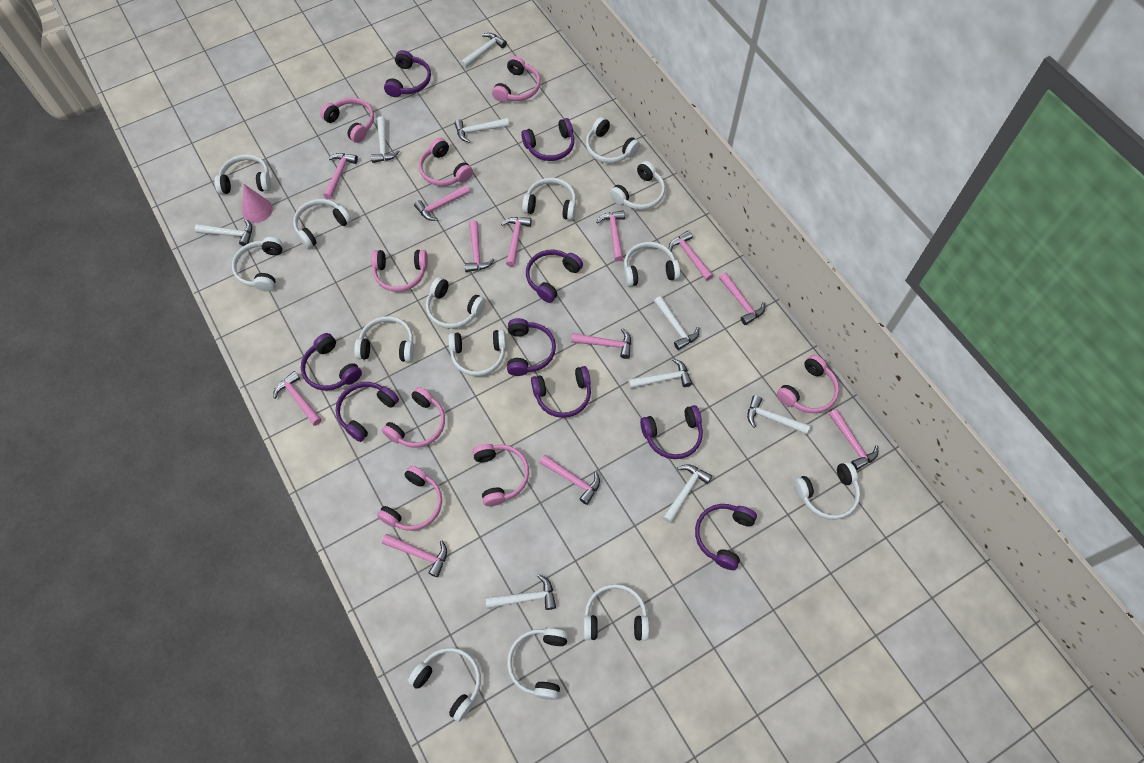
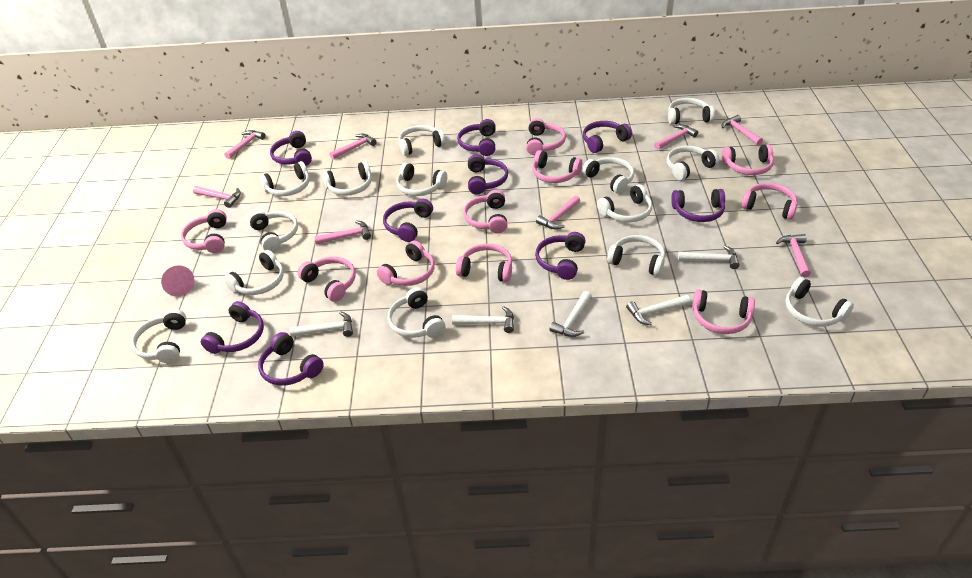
pink hammer: [273,371,322,426] [323,153,358,199] [382,534,447,577] [414,185,470,221] [464,220,495,272] [501,217,532,267] [540,455,600,505] [571,328,631,359] [596,210,625,261] [669,230,713,281] [719,272,765,325] [829,409,878,470] = 12 -> [193,186,241,208] [224,130,265,159] [314,220,371,245] [329,134,377,159] [536,195,580,229] [654,124,698,150] [722,115,763,145] [776,234,811,278] = 8
pink headphones: [320,98,374,143] [371,250,428,292] [377,466,442,531] [382,387,445,448] [419,138,473,186] [473,444,529,506] [492,56,541,102] [777,355,839,413] = 8 -> [181,209,227,253] [298,257,356,302] [377,241,435,286] [456,244,512,282] [463,190,508,234] [526,118,566,155] [532,150,582,183] [692,289,755,334] [722,144,774,175] [741,183,798,220] = 10
white hammer: [195,219,252,246] [371,116,400,163] [454,118,509,143] [461,33,507,68] [485,574,556,610] [628,358,692,389] [654,296,699,350] [663,464,712,524] [747,395,810,434] = 9 -> [290,311,353,337] [452,306,514,333] [550,291,592,337] [626,295,690,325] [678,246,740,269] = 5

